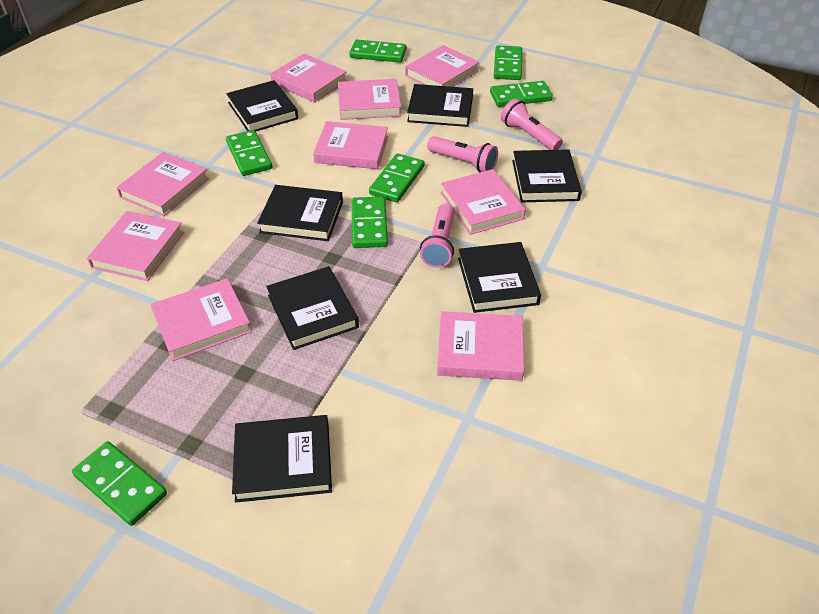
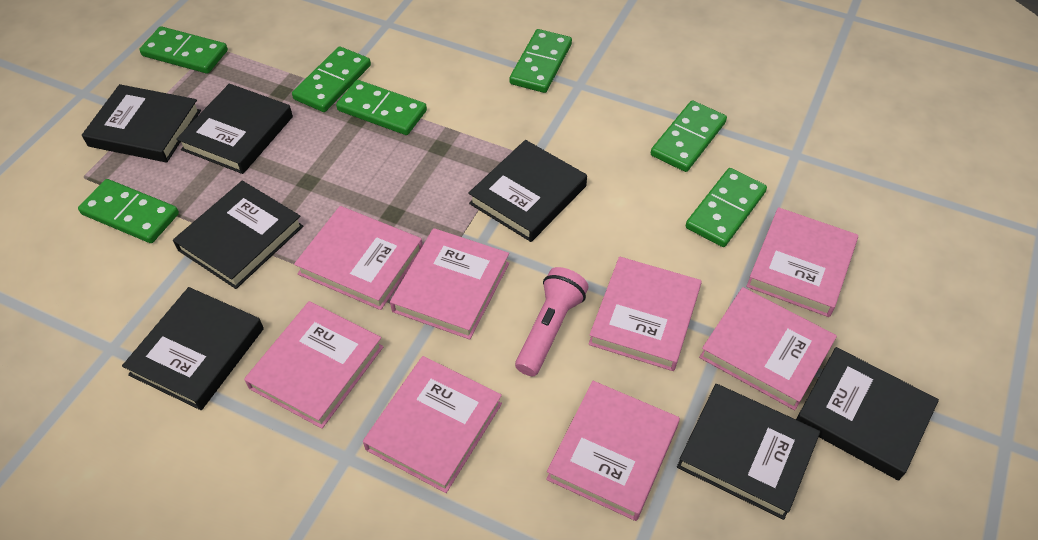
pink book: [87,211,184,281] [116,152,209,216] [151,278,252,361] [270,54,347,103] [313,121,388,169] [338,79,401,120] [405,45,480,87] [437,311,524,381] [441,169,526,235] = 9 -> [244,301,383,429] [294,206,423,310] [363,356,502,493] [390,228,509,340] [546,381,680,521] [588,257,702,371] [699,287,837,410] [746,207,858,317] = 8
pink flashlight: [420,203,455,268] [427,136,498,172] [501,99,563,150] = 3 -> [515,267,588,376] = 1

